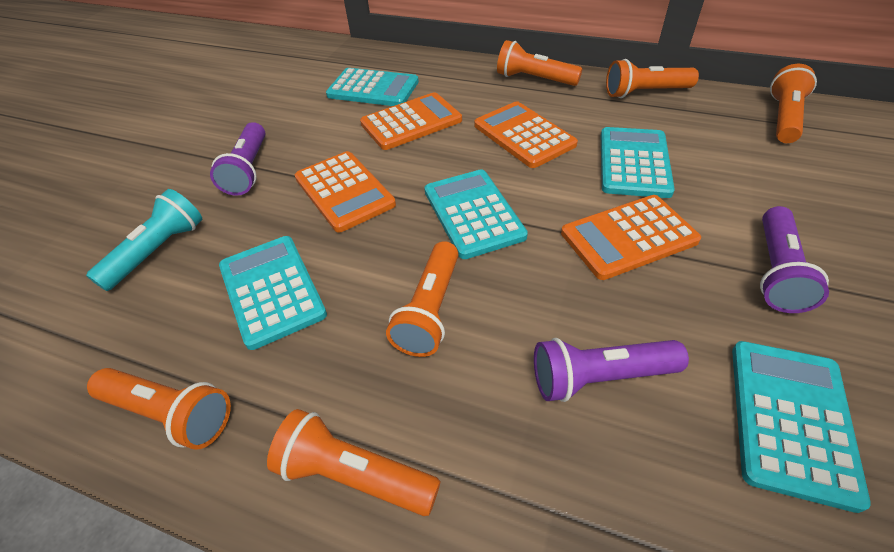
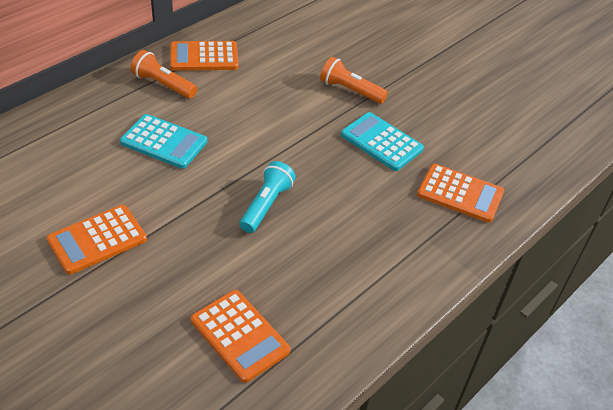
orange flashlight: [87,368,231,450] [267,409,440,516] [386,241,458,357] [497,40,582,86] [606,59,699,98] [770,64,817,143] = 6 -> [131,50,197,99] [320,57,388,104] = 2
purple flashlight: [210,122,265,196] [534,338,689,402] [760,206,829,313] = 3 -> none = 0
turquoise calculator: [219,236,327,350] [326,68,419,106] [424,170,528,259] [600,127,675,198] [732,341,871,513] = 5 -> [120,114,207,169] [341,112,424,171] = 2

